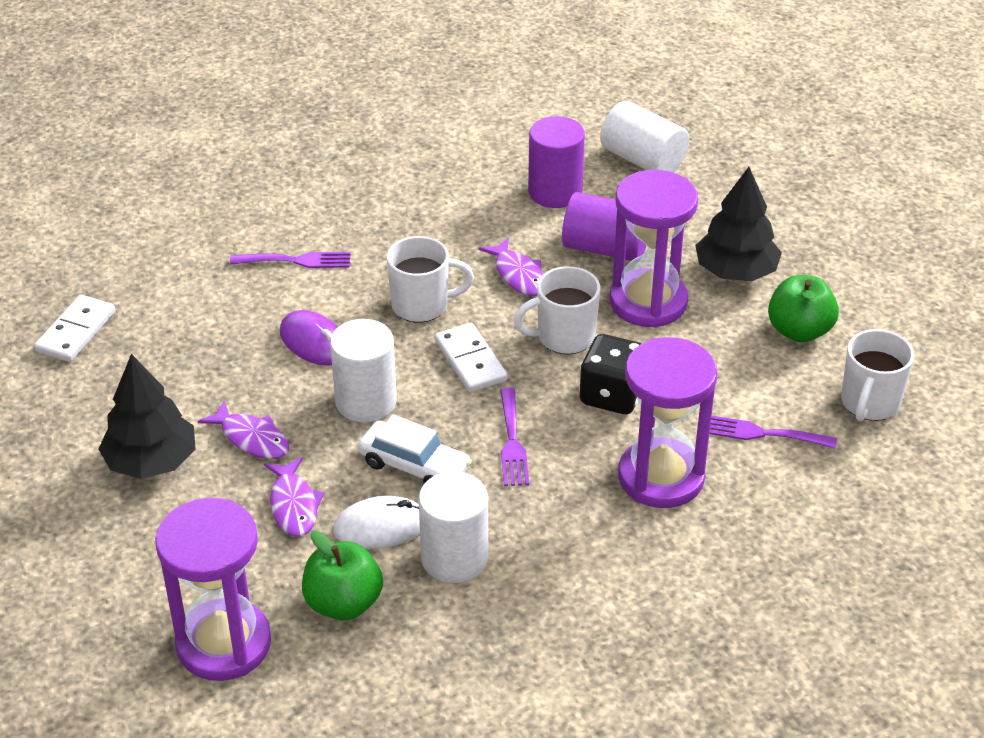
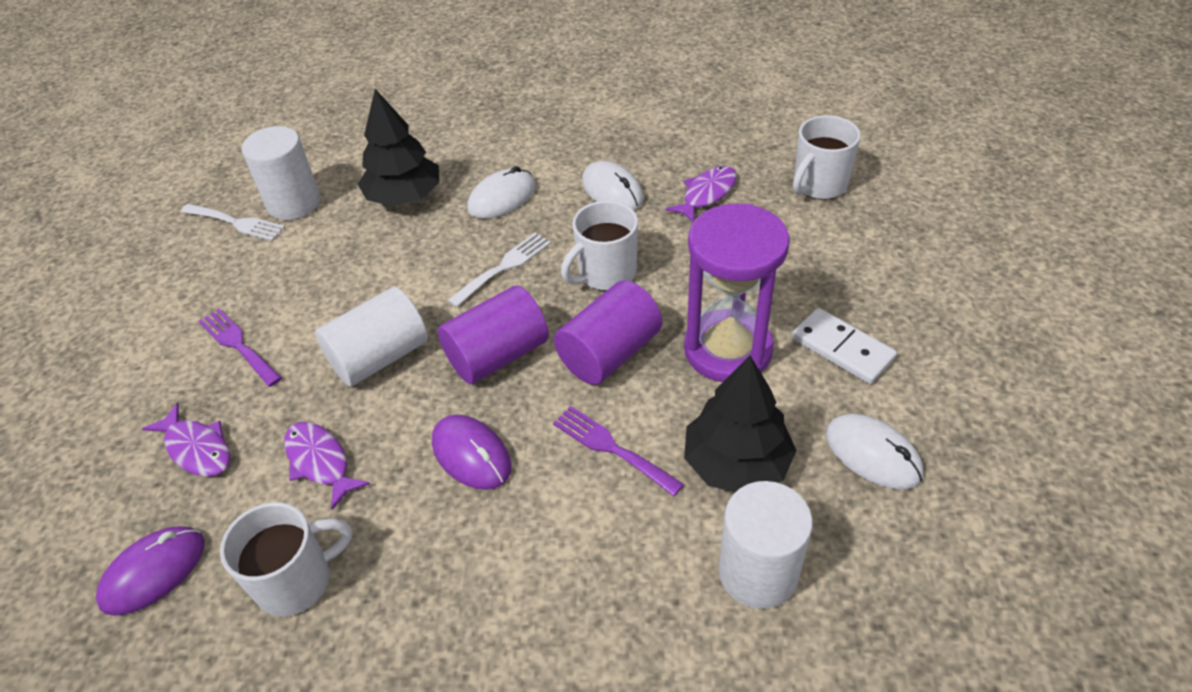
black dice: [579,334,642,414] = 1 -> none = 0
green apple: [302,531,383,620] [768,275,839,342] = 2 -> none = 0
purple fork: [230,252,351,268] [500,387,529,486] [709,416,837,449] = 3 -> [198,308,282,387] [553,406,684,497] = 2
purple hourglass: [155,498,271,681] [609,170,698,328] [618,337,717,508] = 3 -> [684,203,790,382] = 1
purple mouse: [280,310,338,366] = 1 -> [96,526,205,616] [432,415,511,490] = 2
white car: [358,414,472,484] = 1 -> none = 0
white domino: [34,295,115,362] [435,323,507,392] = 2 -> [792,308,897,384] = 1
white fork: none = 0 -> [181,204,285,241] [448,233,551,307] = 2
white mouse: [333,496,420,549] = 1 -> [467,166,536,219] [582,161,644,210] [826,414,923,490] = 3

